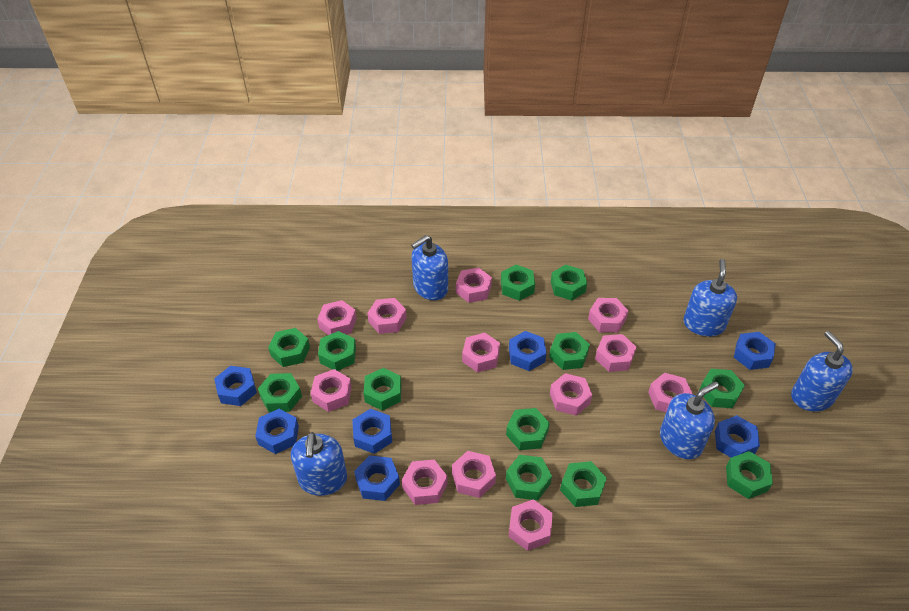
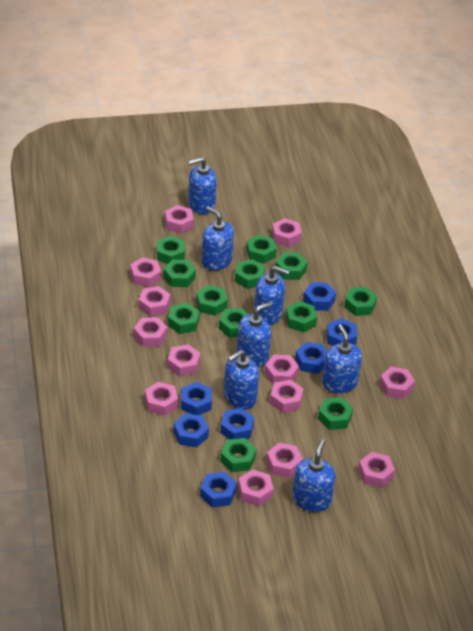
blue soap dispenser: [291,432,347,496] [411,235,448,300] [660,382,719,459] [683,259,737,337] [791,331,853,411] = 5 -> [188,157,217,214] [201,207,234,270] [224,350,259,410] [237,302,272,367] [254,266,289,325] [292,440,336,512] [322,324,362,393] = 7
pink nut: [311,369,352,412] [317,300,357,335] [367,298,407,334] [402,460,448,505] [452,451,496,498] [456,268,492,303] [462,333,500,373] [508,499,553,551] [550,373,592,416] [588,298,628,332] [595,334,636,372] [648,373,693,412] = 12 -> [130,257,161,287] [134,317,167,347] [139,286,170,317] [145,382,178,416] [165,205,194,233] [167,344,200,377] [238,469,274,506] [264,354,299,384] [266,443,303,478] [270,380,303,413] [272,218,301,247] [358,452,395,488] [380,367,415,399] = 13

